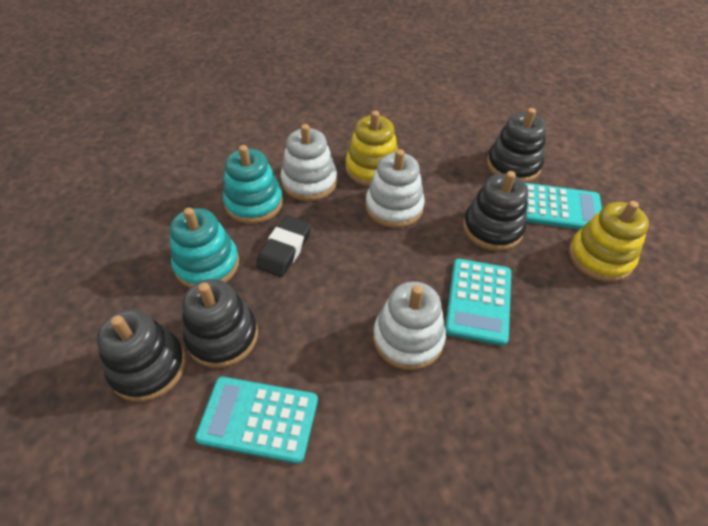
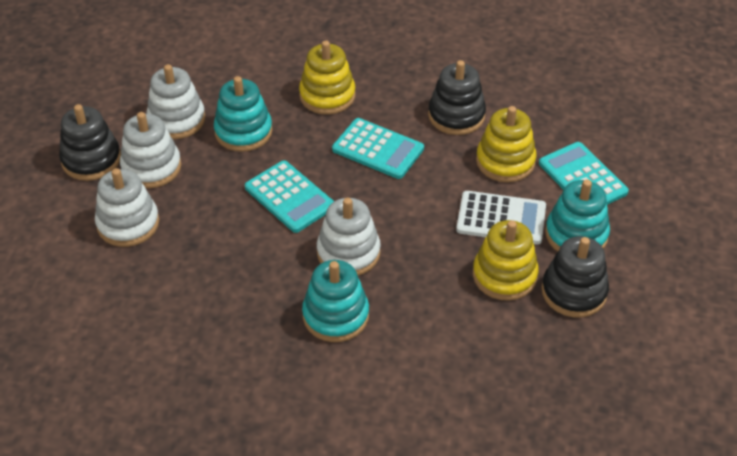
black eraser: [256,216,311,277] = 1 -> none = 0
black stacking toy: [96,310,186,402] [182,279,258,368] [463,171,528,251] [487,108,547,183] = 4 -> [59,104,121,181] [428,60,486,135] [541,236,609,317] = 3
turquoise stacking toy: [170,208,239,288] [223,145,283,224] = 2 -> [214,76,272,152] [302,260,369,342] [545,179,610,251] = 3
white calculator: none = 0 -> [456,191,546,244] = 1
white stacking toy: [281,124,337,201] [366,149,425,228] [373,282,446,370] = 3 -> [95,168,159,247] [120,112,181,188] [146,64,205,139] [317,198,381,276] = 4
yellow stacking toy: [346,111,398,187] [569,201,649,282] = 2 -> [299,40,356,115] [473,220,539,301] [476,106,536,182] = 3

